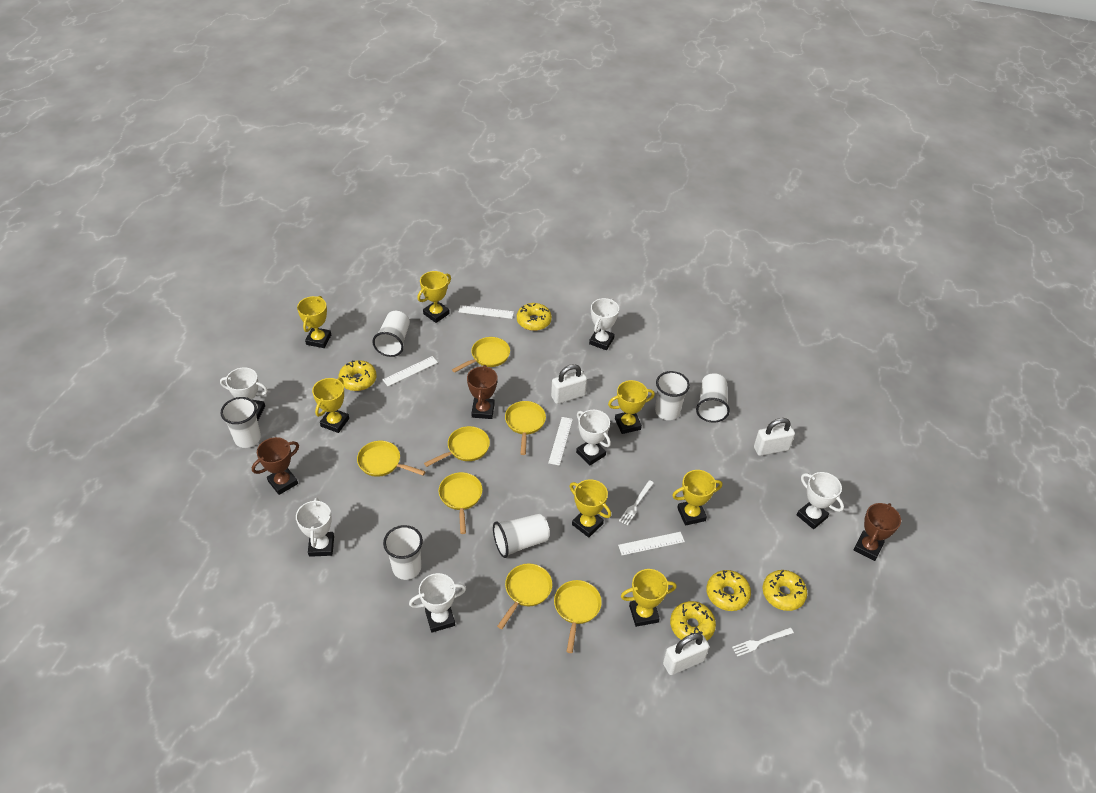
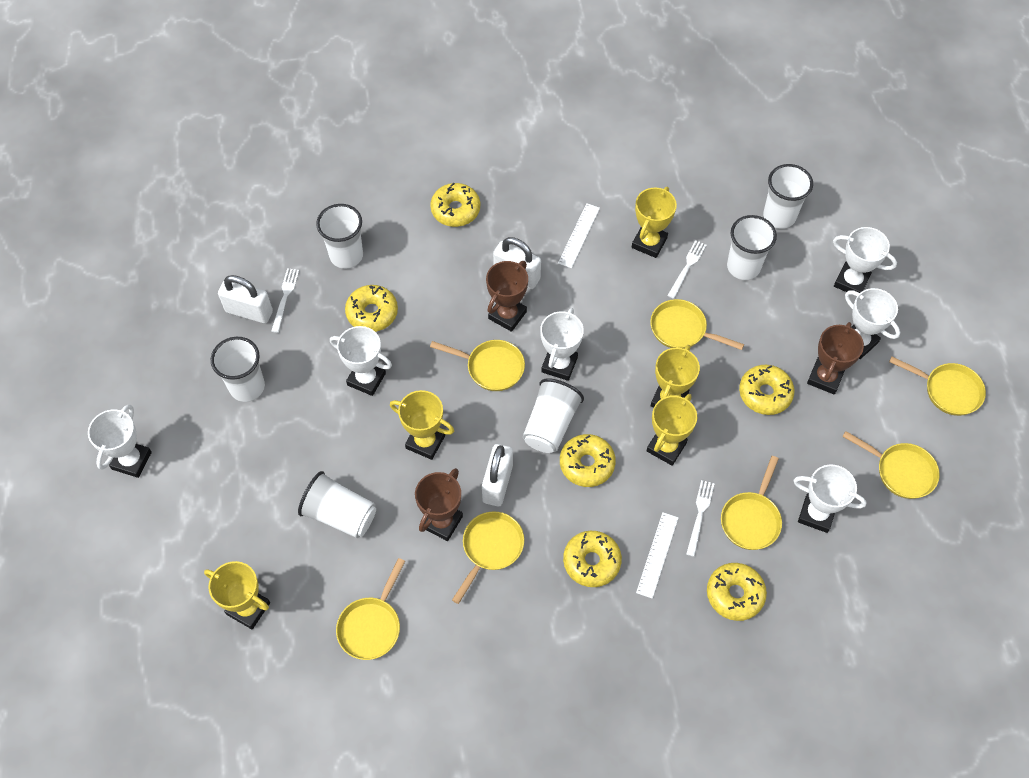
white fork: [619,480,654,525] [732,627,794,657] = 2 -> [271,268,299,333] [667,240,706,299] [686,480,715,557] = 3
white ruler: [383,356,438,386] [459,305,514,319] [548,417,573,466] [618,532,685,555] = 4 -> [558,203,600,268] [636,512,678,599] = 2
yellow donut: [338,360,377,391] [517,303,552,331] [670,601,716,641] [706,570,751,611] [763,570,807,611] = 5 -> [345,285,398,332] [430,183,480,227] [560,434,616,487] [563,531,622,587] [707,563,767,621] [739,365,794,415] = 6
yellow trophy: [297,296,331,348] [312,378,349,433] [417,271,451,323] [570,479,611,537] [608,380,655,434] [621,569,677,627] [672,470,722,526] = 7 -> [204,561,270,629] [390,390,454,460] [632,187,677,258] [647,394,697,466] [651,345,700,408] = 5

